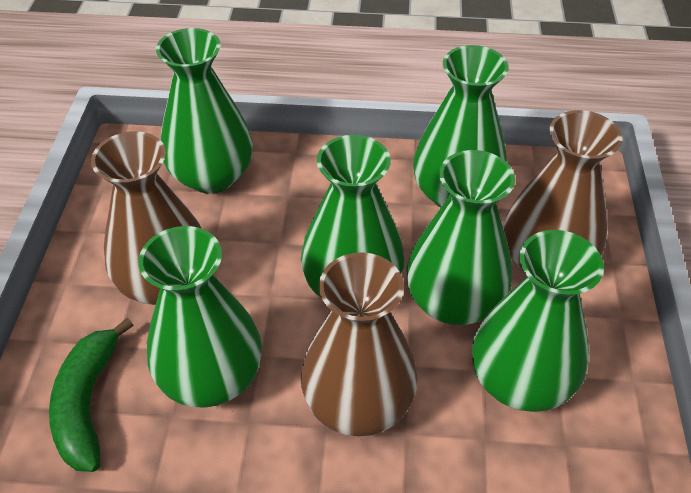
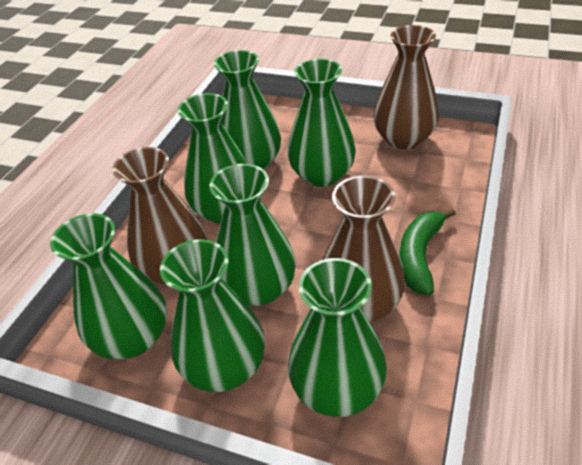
green vase: [139,226,262,408] [156,28,253,194] [301,135,404,297] [406,150,515,325] [413,45,509,208] [472,230,604,412] = 6 -> [50,213,167,359] [160,239,265,392] [178,93,248,224] [209,164,296,306] [214,50,281,170] [288,59,356,187] [288,258,387,417] = 7

